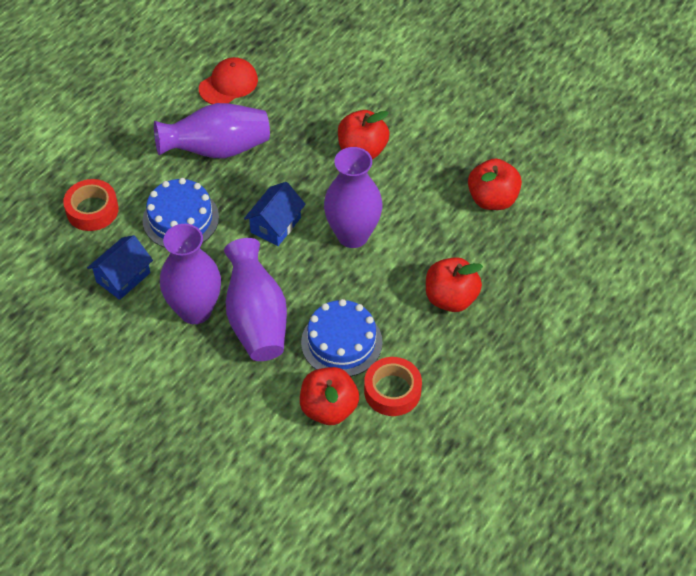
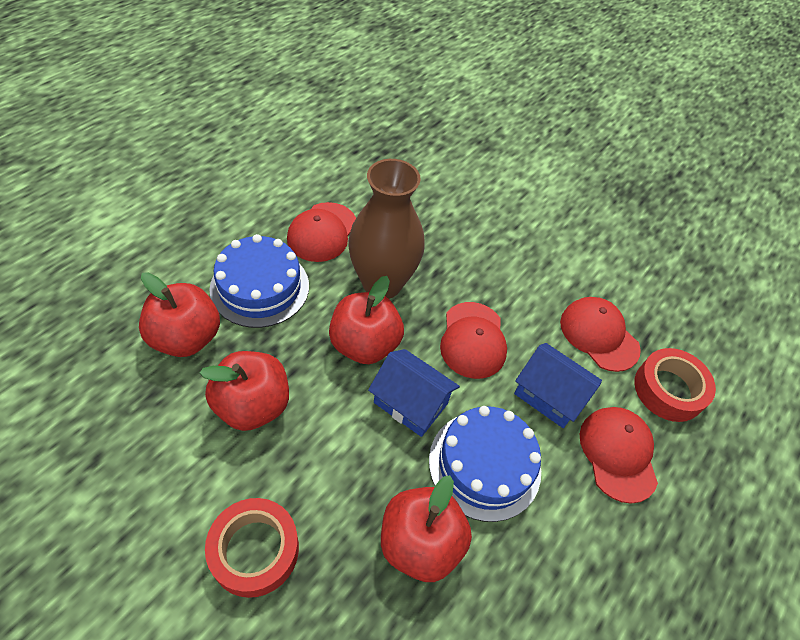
brown vase: none = 0 -> [348,159,425,299] = 1
purple vase: [154,103,270,158] [160,224,221,324] [224,238,287,361] [324,147,382,248] = 4 -> none = 0
red cap: [199,57,258,104] = 1 -> [287,202,356,262] [440,302,507,379] [560,297,641,372] [580,407,658,504] = 4

